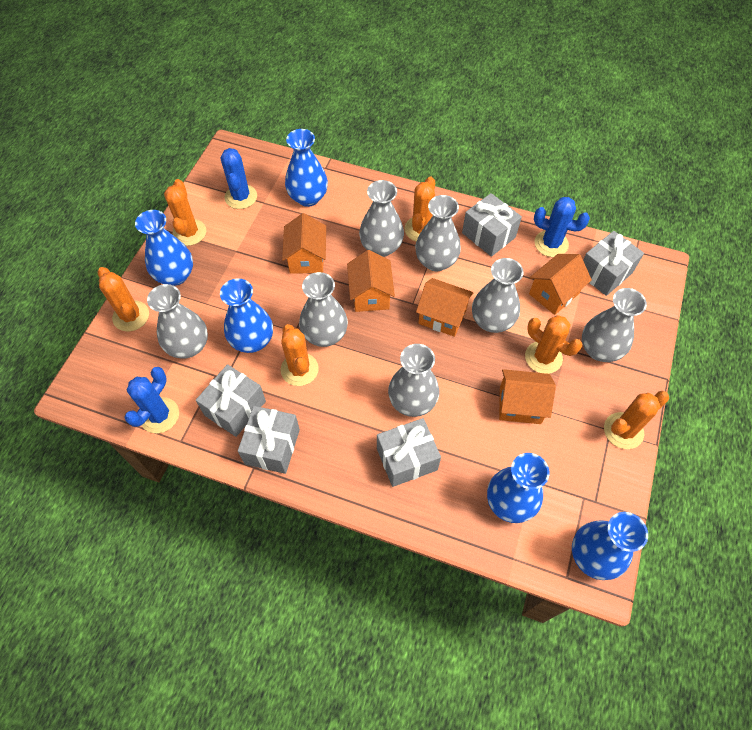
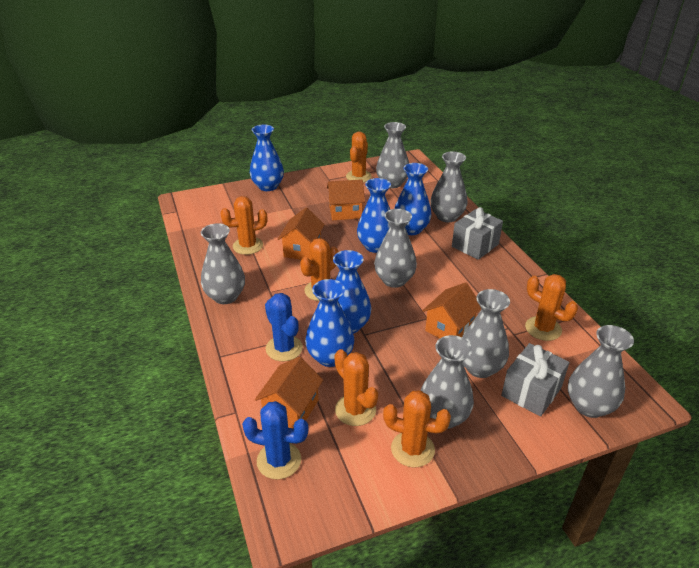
blue cactus: [124,367,179,433] [221,148,257,209] [534,197,590,257] = 3 -> [242,401,308,479] [265,293,303,361] = 2
grey gift: [196,364,266,437] [238,406,300,474] [377,418,441,487] [462,193,522,257] [583,231,644,296] = 5 -> [452,207,503,260] [501,343,570,417] = 2
orange house: [282,213,326,274] [347,250,395,312] [416,278,474,337] [499,369,556,424] [529,254,592,315] = 5 -> [255,357,323,429] [278,208,325,260] [327,179,365,220] [422,282,481,338] = 4

